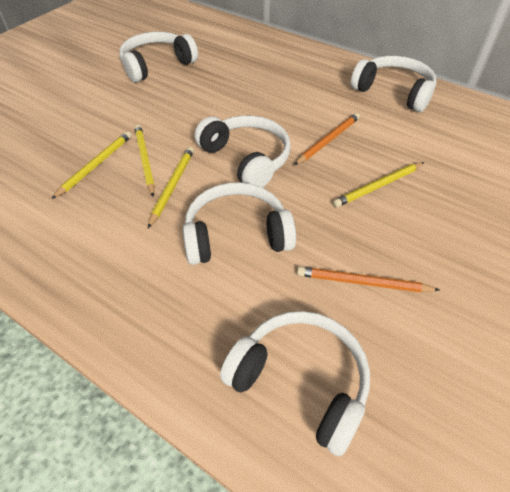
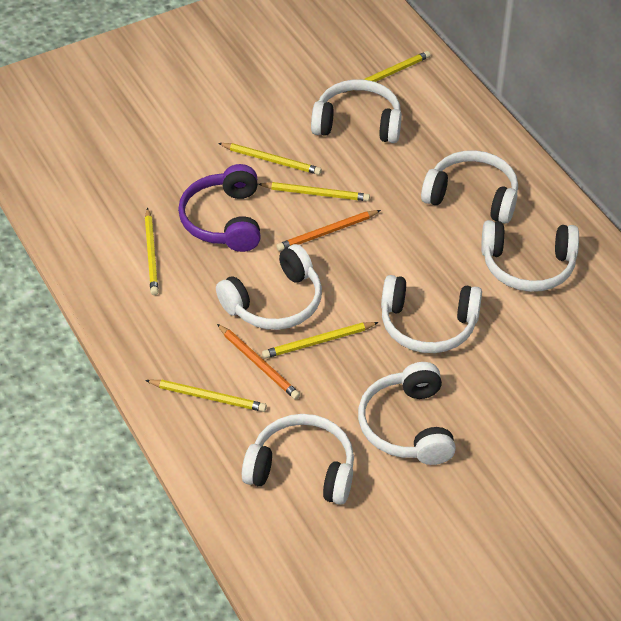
purple headphones: none = 0 -> [178,164,261,252] = 1
white headphones: [119,31,198,82] [182,182,296,265] [194,115,291,188] [220,311,370,456] [351,55,436,112] = 5 -> [216,244,322,330] [242,414,354,505] [311,79,402,143] [358,362,456,465] [381,275,482,353] [421,150,518,224] [481,220,579,292] = 7
yellow pencil: [52,131,132,199] [135,124,155,196] [148,147,194,228] [333,162,424,207] = 4 -> [145,208,159,295] [145,380,267,412] [218,143,322,175] [258,182,370,201] [262,322,379,359] [343,51,430,93] = 6

